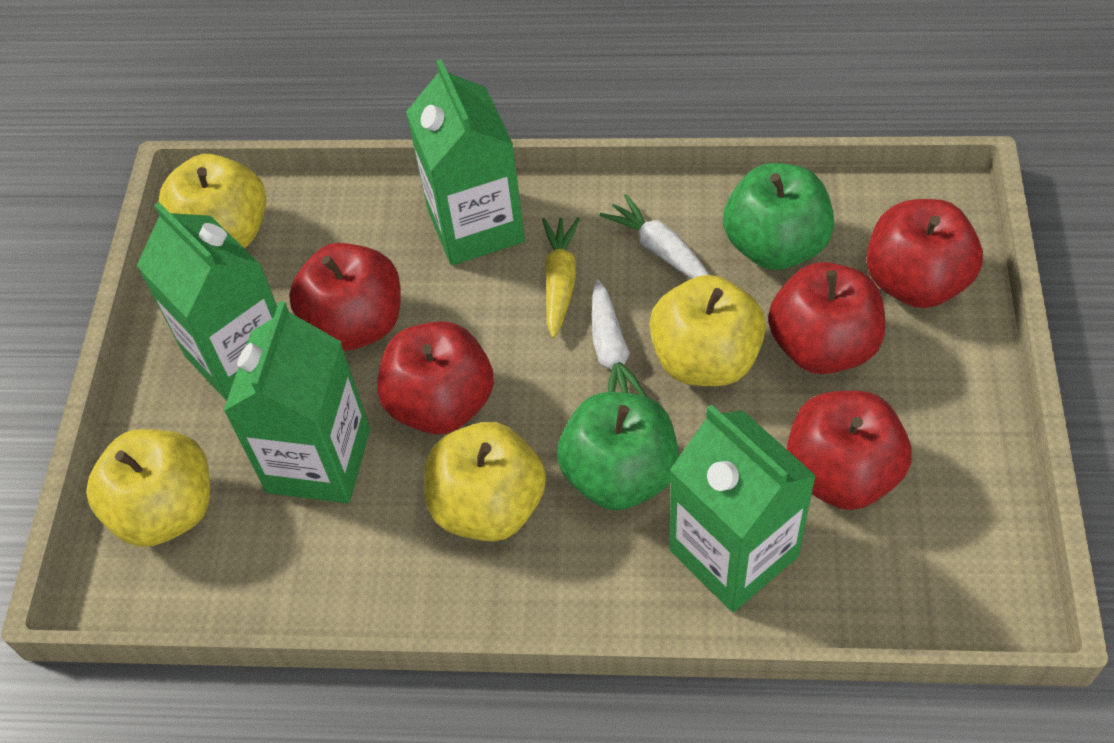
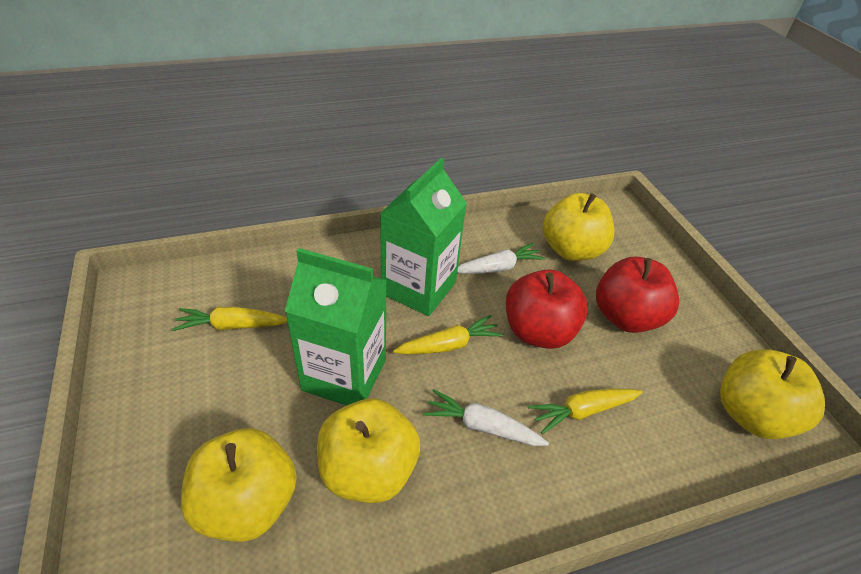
green apple: [557,392,679,510] [723,163,834,270] = 2 -> none = 0
green carton: [137,202,277,401] [223,301,370,503] [406,59,525,265] [669,404,816,612] = 4 -> [285,248,387,406] [380,158,467,316] = 2
red apple: [289,243,401,351] [377,321,494,434] [768,262,885,374] [787,391,912,510] [866,199,983,308] = 5 -> [506,269,588,349] [596,257,679,333] = 2
yellow carrot: [542,218,580,338] = 1 -> [172,307,288,331] [393,315,503,354] [528,389,642,434] = 3

